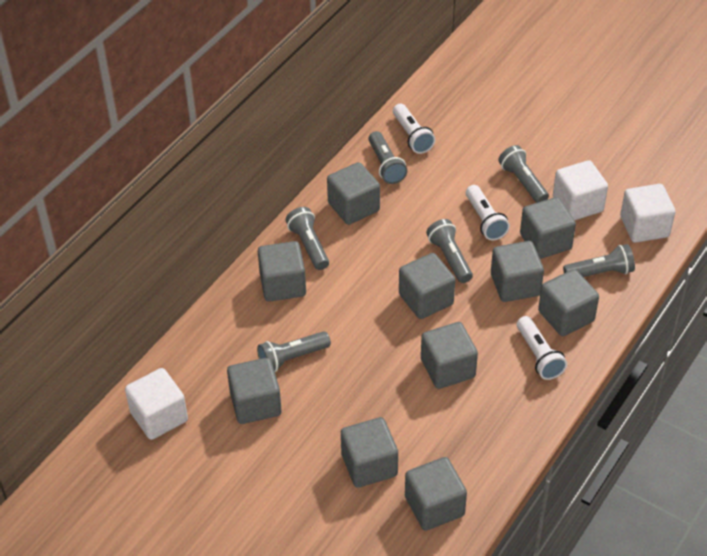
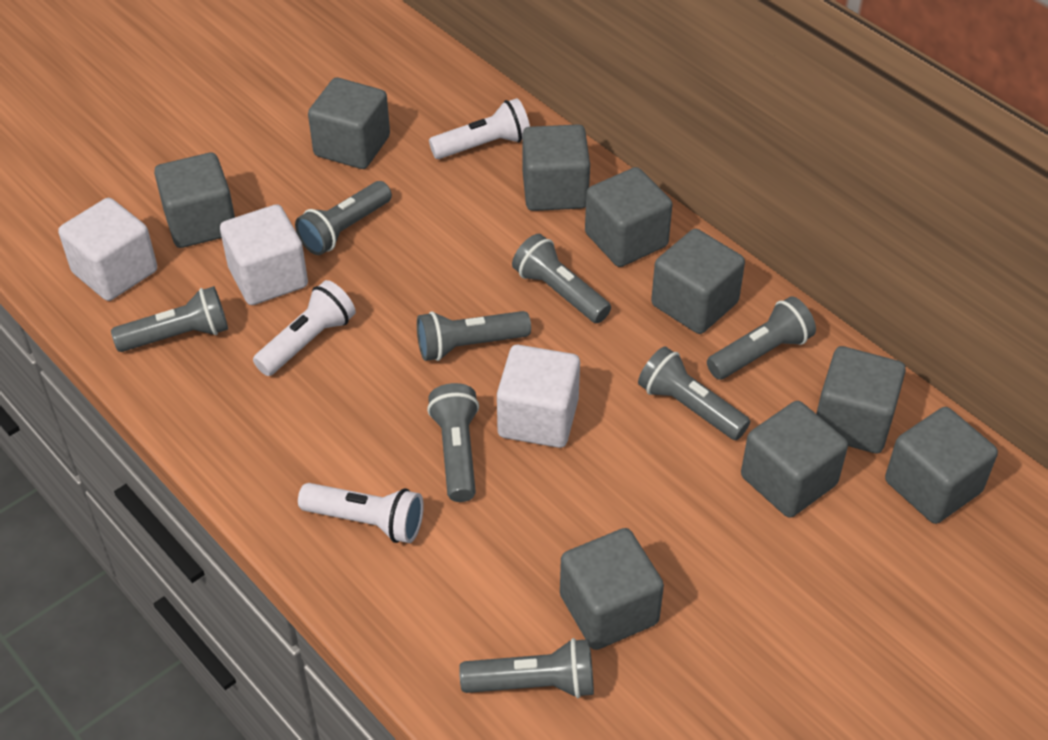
grey cube: [227,358,282,424] [258,241,306,302] [327,162,380,225] [341,417,398,488] [399,253,455,319] [405,457,467,531] [421,322,478,389] [491,241,544,302] [520,197,576,259] [538,269,599,336] = 10 -> [154,153,235,248] [308,78,390,169] [522,124,590,211] [560,528,664,650] [585,167,673,267] [651,229,745,334] [741,401,848,518] [816,346,906,454] [885,407,998,524] = 9
grey flashlight: [257,331,331,372] [286,207,329,270] [369,131,408,184] [426,219,473,283] [498,145,549,203] [563,244,635,277] = 6 -> [111,286,228,352] [295,181,392,255] [417,311,531,361] [427,383,479,502] [459,638,594,698] [512,234,611,323] [638,346,750,440] [707,296,816,380] = 8

